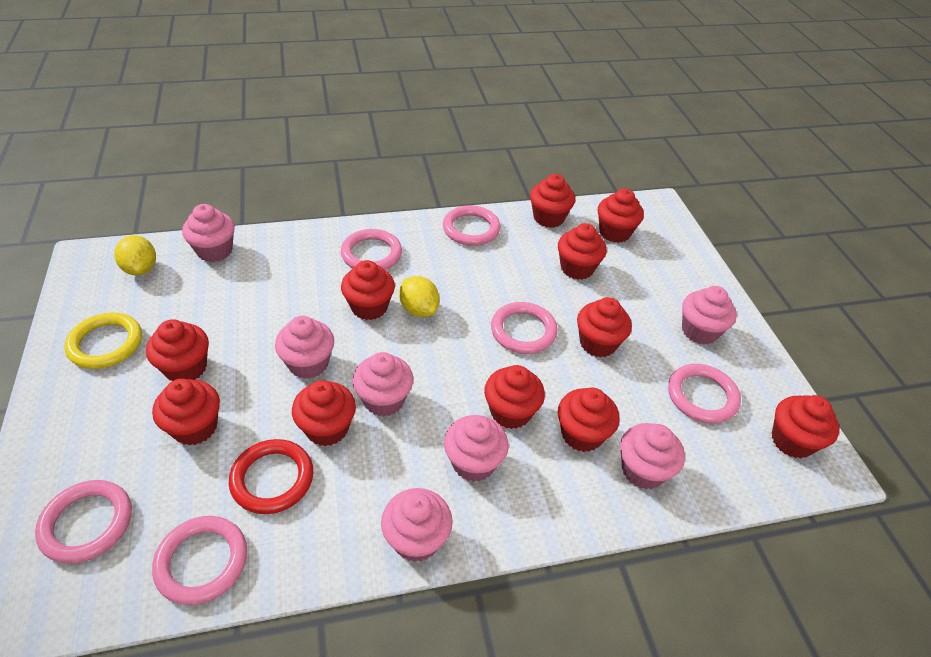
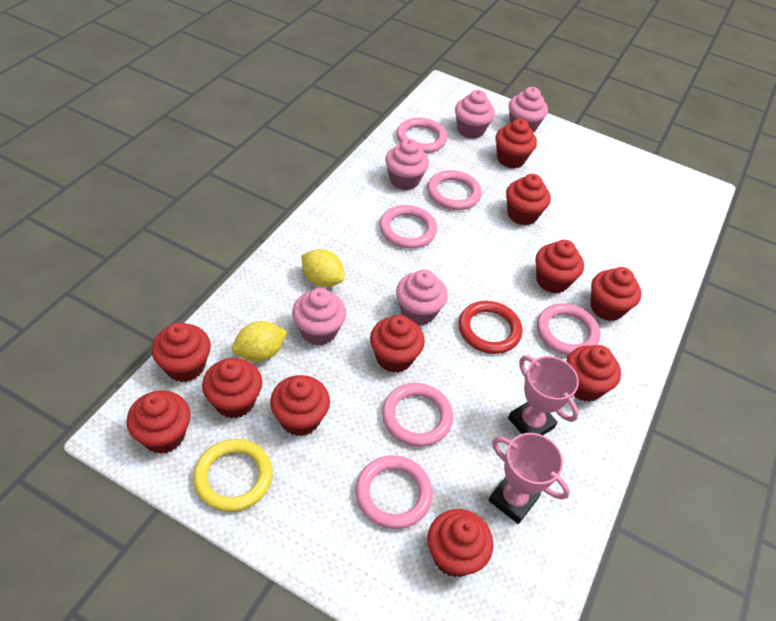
pink cupcake: [182,204,235,262] [275,316,334,379] [352,352,413,416] [381,488,453,562] [444,415,509,482] [620,423,685,489] [682,286,737,345] = 7 -> [292,288,346,346] [385,139,429,190] [396,269,448,325] [455,90,495,139] [509,87,548,133] = 5
pink trophy: none = 0 -> [488,433,570,524] [508,356,579,435] = 2

